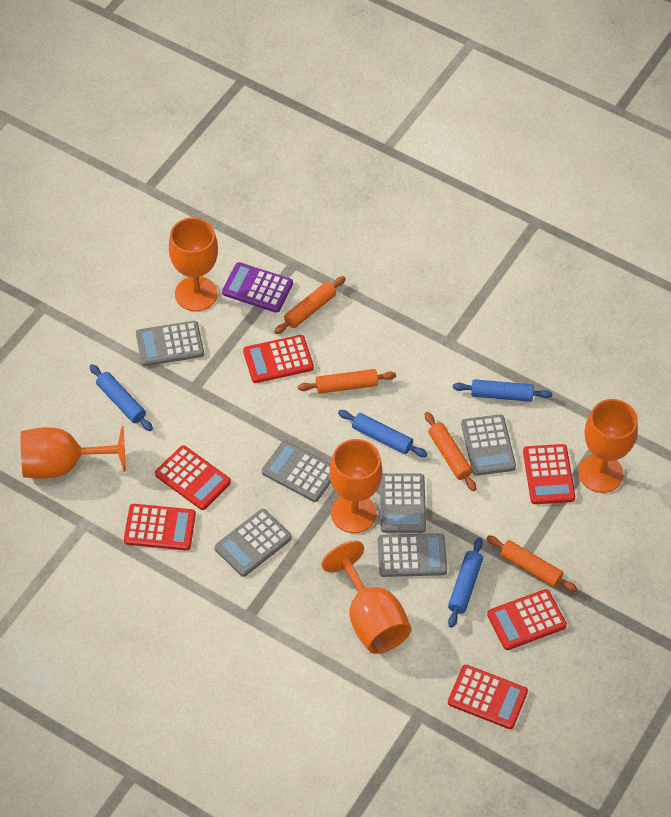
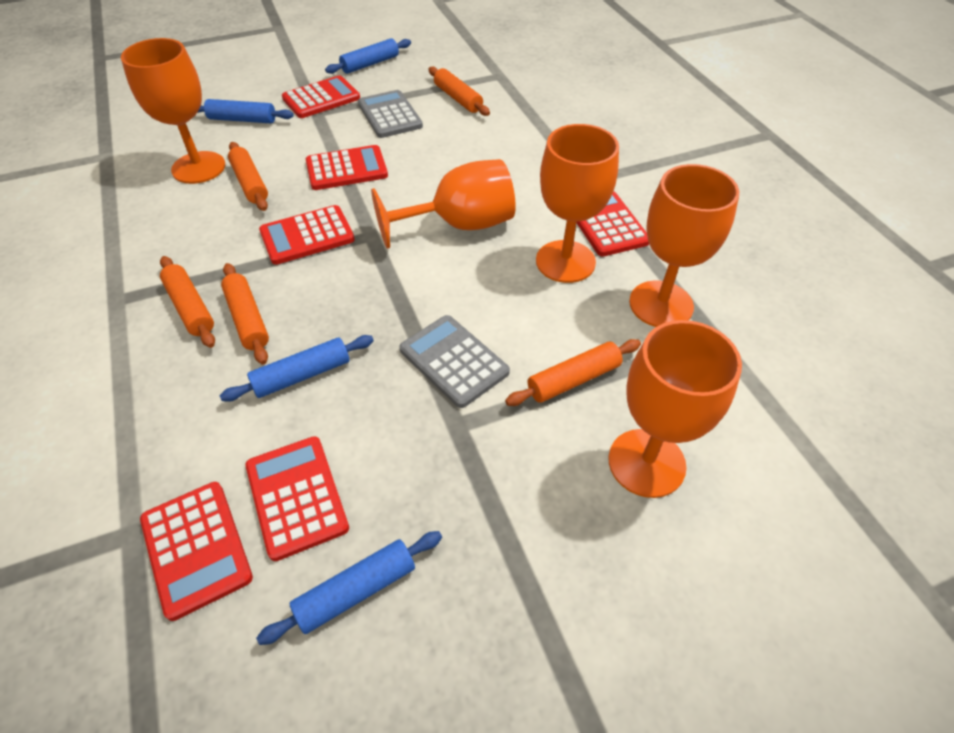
grey calculator: [136,321,204,366] [214,509,292,577] [262,441,331,502] [378,533,447,577] [380,473,426,533] [461,415,516,476] = 6 -> [358,90,423,138] [399,315,510,408] = 2
orange rolling pin: [275,276,345,334] [298,369,396,394] [425,412,476,491] [486,535,578,592] = 4 -> [160,256,215,348] [221,263,269,365] [228,142,268,211] [429,66,490,116] [505,339,641,406] = 5
purple calculator: [222,262,293,313] = 1 -> none = 0

